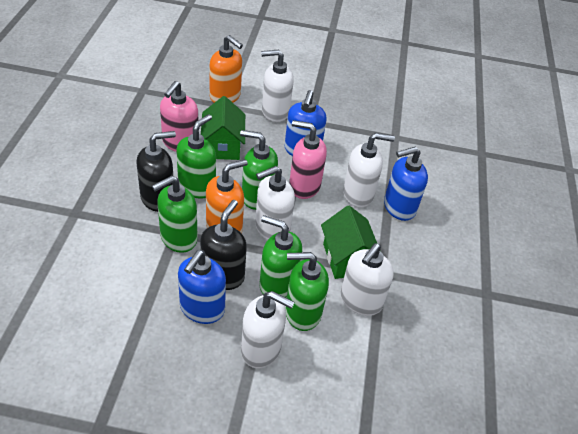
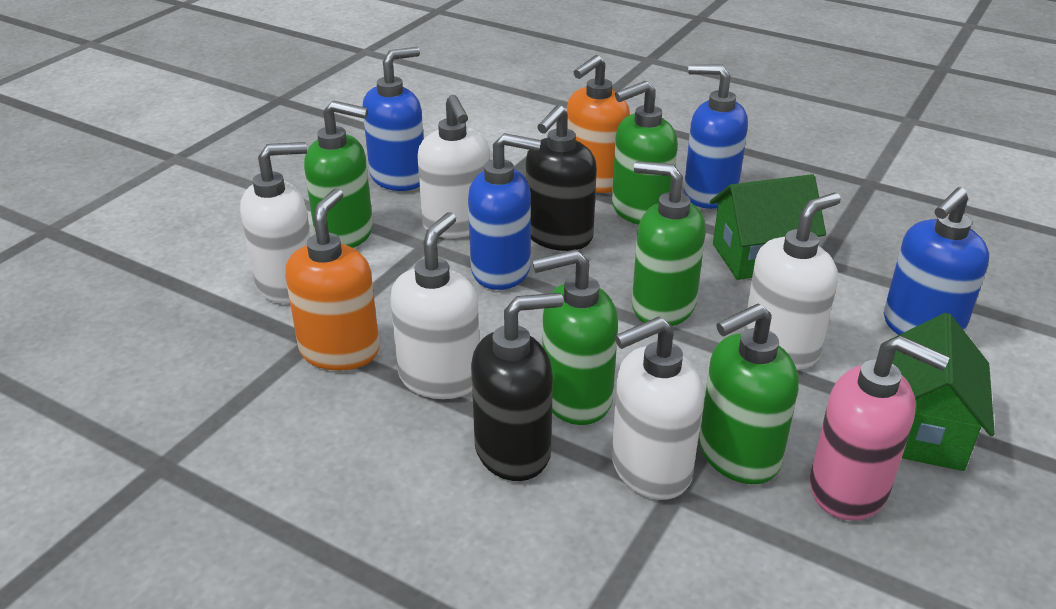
blue soap dispenser: [178,250,226,324] [284,90,327,156] [384,146,428,221] = 3 -> [363,47,424,191] [468,133,541,290] [684,64,748,209] [884,187,989,335] = 4
pink soap dispenser: [160,81,198,152] [289,120,327,199] = 2 -> [810,336,950,521] = 1

